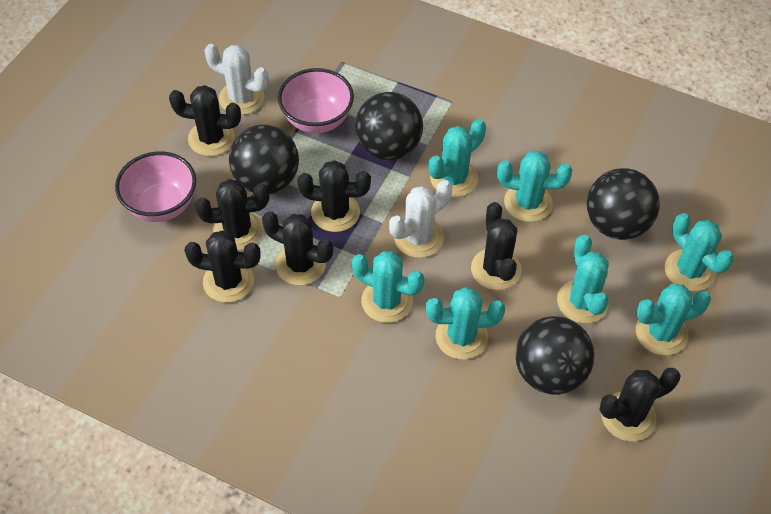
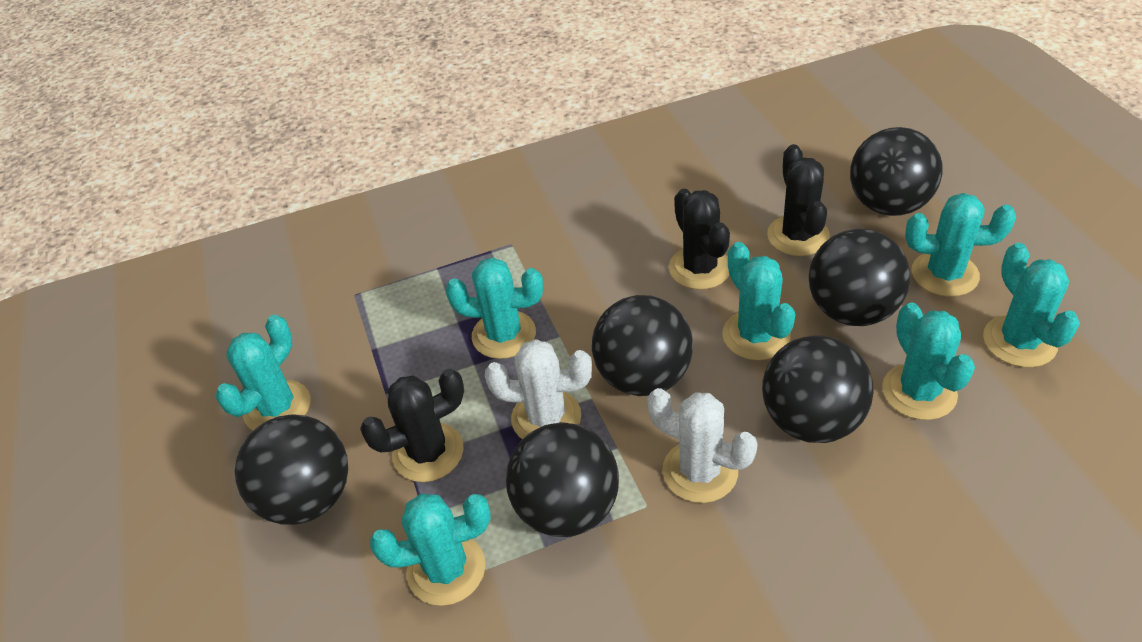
black ball: [229,125,299,194] [355,92,423,160] [515,316,595,395] [587,168,660,240] = 4 -> [235,414,348,525] [506,422,619,537] [592,295,693,396] [762,335,874,443] [809,229,911,326] [850,127,943,216] = 6
black cactus: [169,85,241,156] [184,230,261,303] [195,179,269,251] [262,211,333,285] [297,160,371,232] [471,202,522,290] [600,368,680,441] = 7 -> [360,369,464,482] [669,189,730,290] [767,144,830,256] = 3
pink bowl: [115,151,196,222] [278,68,354,133] = 2 -> none = 0

